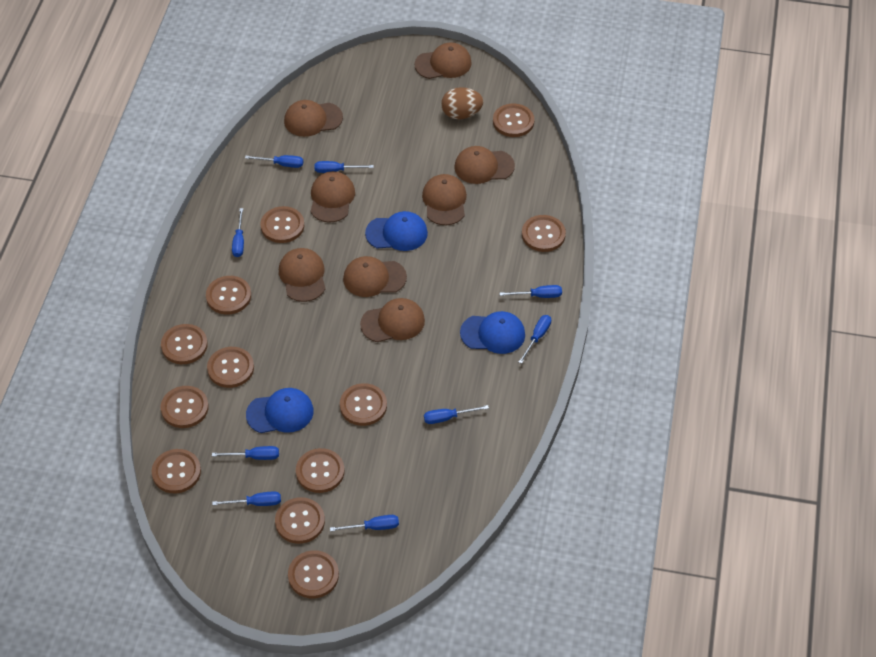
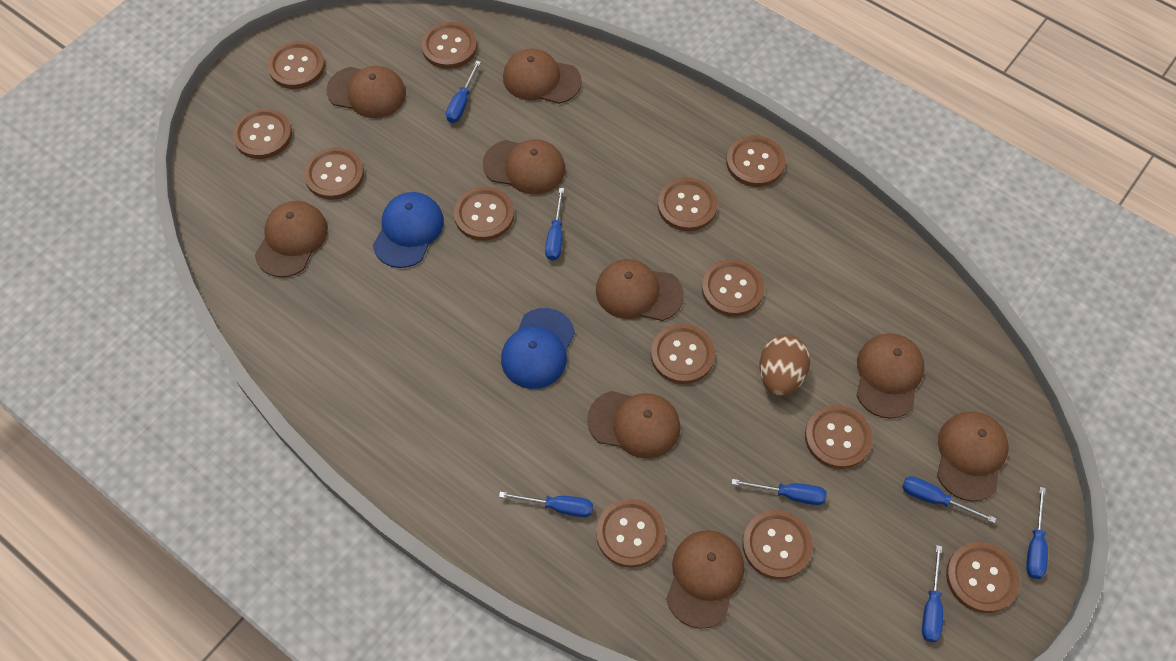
blue cap: [246,388,313,433] [365,211,428,251] [460,311,525,354] = 3 -> [373,192,444,268] [501,308,575,389] = 2
blue screwdriver: [212,446,279,460] [212,491,281,506] [232,208,244,257] [245,155,303,168] [315,161,374,173] [330,515,399,531] [424,405,489,424] [500,285,562,298] [519,315,551,364] = 9 -> [446,61,481,123] [499,492,593,517] [545,188,564,261] [732,479,827,505] [902,476,996,523] [922,545,943,642] [1026,487,1048,579] = 7
brown button: [151,449,201,493] [160,386,209,428] [161,324,208,364] [206,276,251,315] [207,347,254,388] [260,206,304,243] [275,497,325,544] [288,550,339,599] [296,448,345,493] [340,383,387,426] [493,103,534,137] [522,215,566,252] = 12 -> [232,109,292,159] [268,41,325,89] [304,147,364,200] [421,22,477,69] [454,187,514,241] [596,499,665,568] [651,324,715,384] [658,178,718,231] [702,259,764,316] [726,135,786,187] [742,510,813,579] [805,405,873,469] [946,542,1019,613] = 13
brown cap: [279,248,326,302] [284,100,343,137] [311,171,355,222] [343,256,407,297] [360,298,425,342] [414,42,472,79] [422,174,467,225] [454,146,515,184] = 8 -> [255,201,328,277] [326,66,406,118] [483,139,565,195] [503,49,582,104] [587,391,680,459] [596,259,684,321] [666,530,744,629] [856,333,924,419] [937,412,1009,502] = 9

